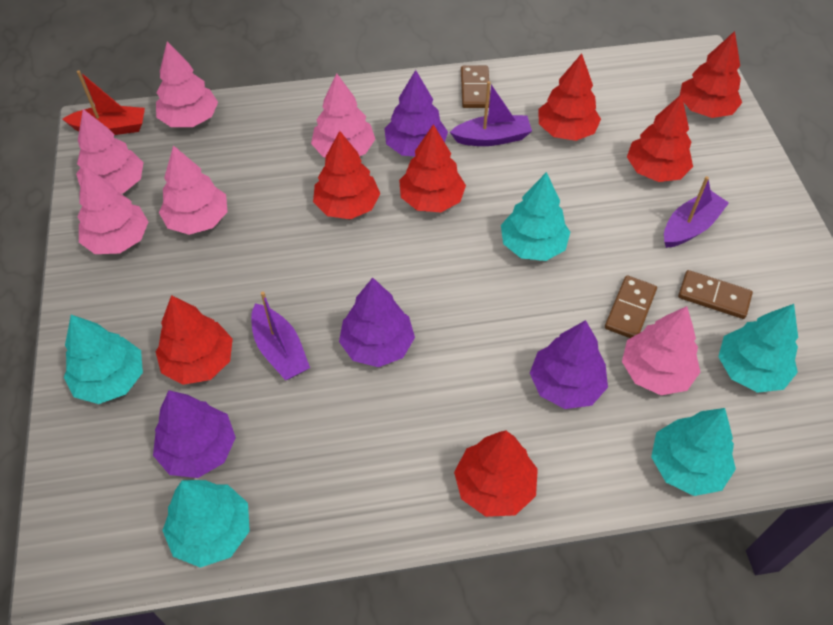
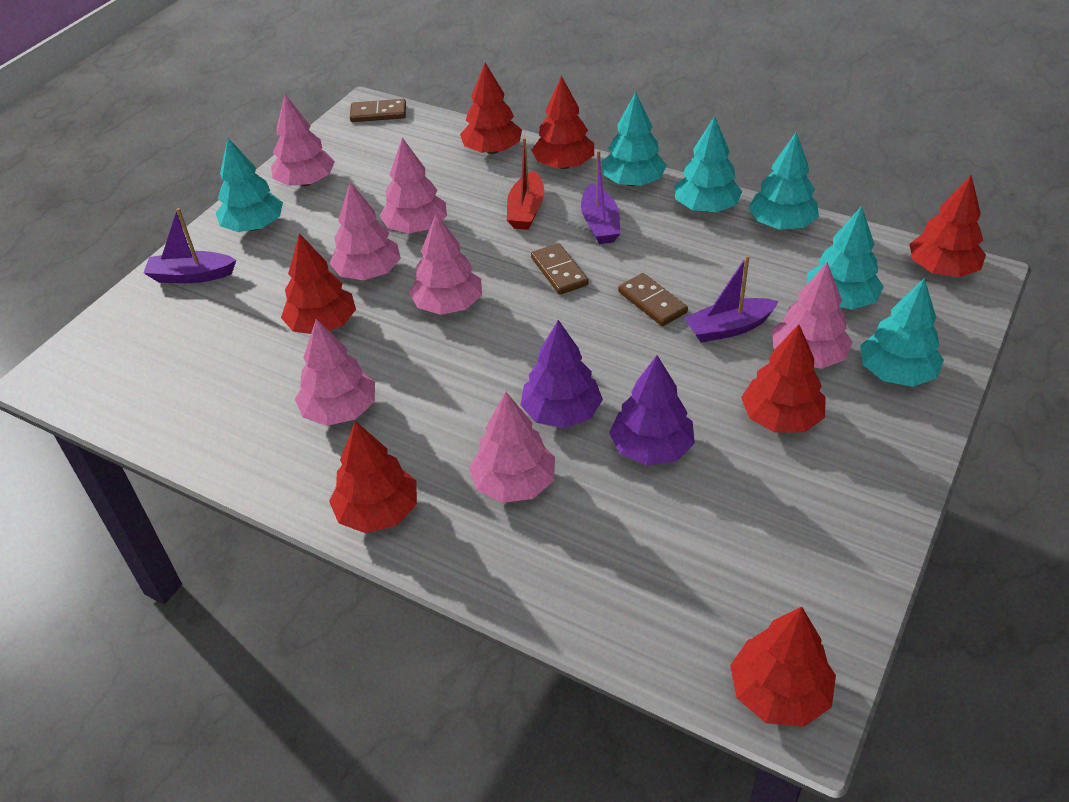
pink tree: [76,109,144,194] [77,166,148,254] [156,42,218,127] [159,145,228,235] [311,73,375,158] [622,306,700,395] = 6 -> [271,95,335,186] [295,319,375,426] [330,182,401,280] [380,138,447,234] [409,214,482,315] [469,392,555,503] [772,262,852,369] = 7
purple tree: [153,390,236,478] [339,278,415,367] [384,70,448,156] [530,320,608,409] = 4 -> [520,320,603,428] [609,355,695,466] = 2
turquoise tree: [64,315,143,404] [162,480,250,568] [501,172,570,261] [651,408,736,496] [718,304,798,393] = 5 -> [216,138,283,232] [602,92,667,186] [674,116,742,212] [748,132,819,230] [807,206,884,310] [860,278,944,387] = 6

